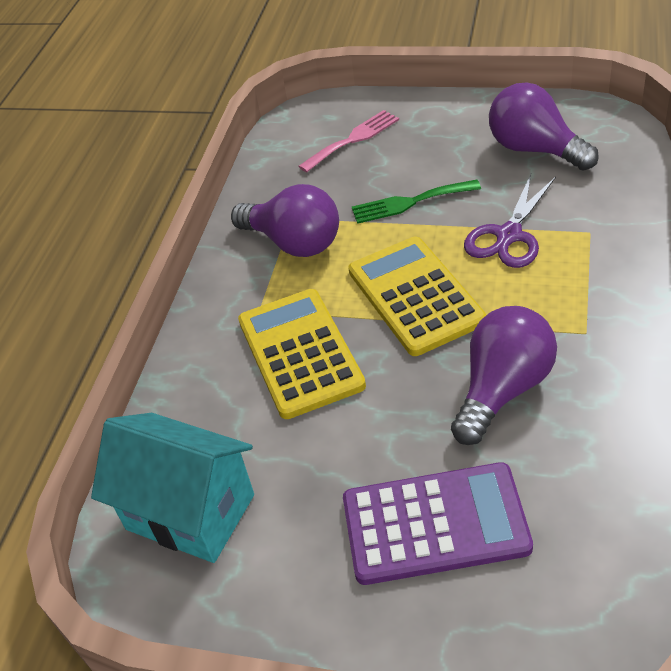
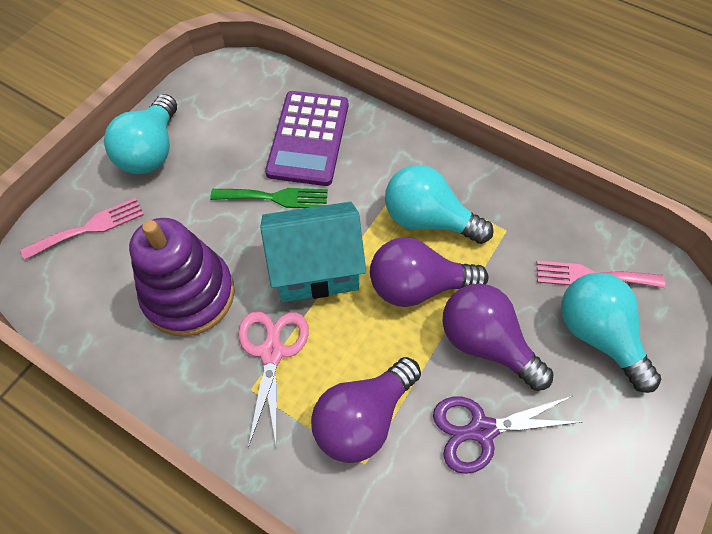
pink fork: [298,110,399,172] = 1 -> [21,198,144,260] [536,261,665,288] = 2
pink scissors: none = 0 -> [238,311,309,449] = 1
purple stacking toy: none = 0 -> [129,218,235,337] = 1
turquoise light bulb: none = 0 -> [104,94,177,174] [385,165,494,244] [561,273,661,393] = 3
yellow calculator: [238,289,366,419] [348,237,486,356] = 2 -> none = 0

